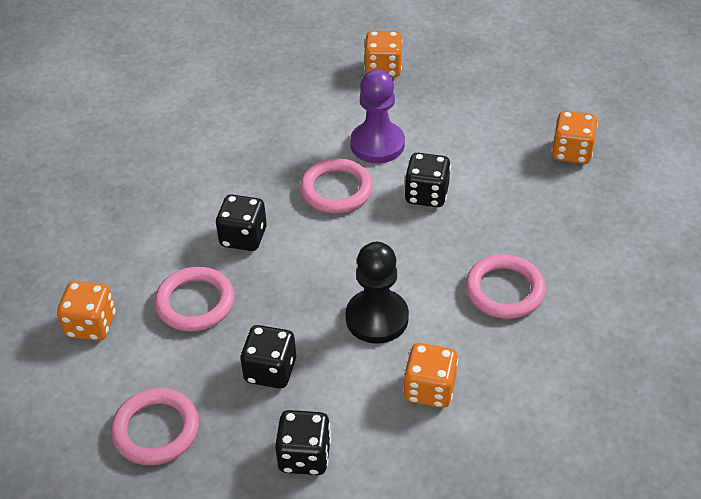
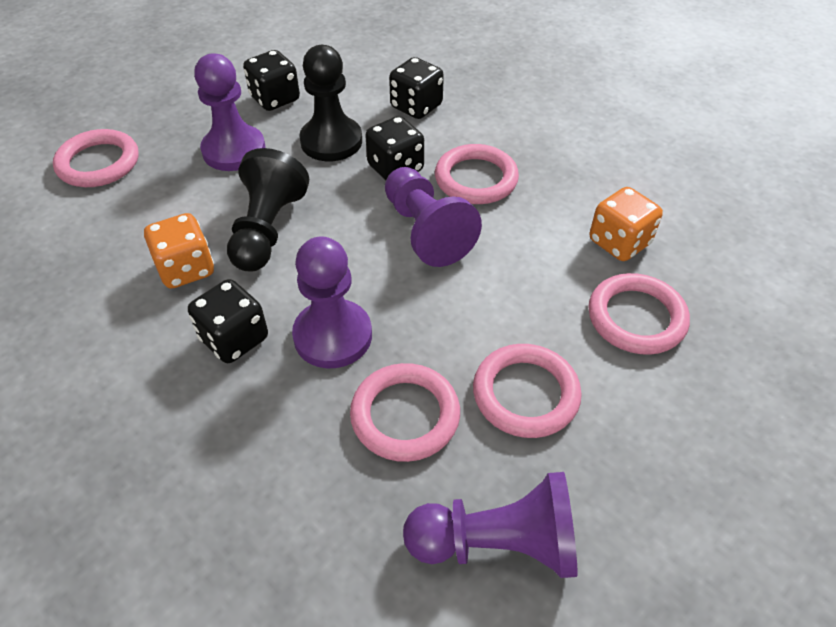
black pawn: [345,242,409,344] = 1 -> [227,148,309,271] [299,45,362,161] = 2
orange dice: [57,281,116,341] [364,31,403,78] [403,343,458,408] [551,111,598,164] = 4 -> [144,213,214,289] [590,187,663,261] = 2
pink ring: [111,388,199,465] [154,267,234,331] [300,158,373,213] [465,255,546,319] = 4 -> [53,129,138,187] [350,363,460,462] [435,144,519,204] [473,344,582,438] [588,273,690,355] = 5
purple pawn: [350,69,405,163] = 1 -> [194,53,266,171] [292,236,372,368] [385,167,482,267] [403,472,578,578] = 4

